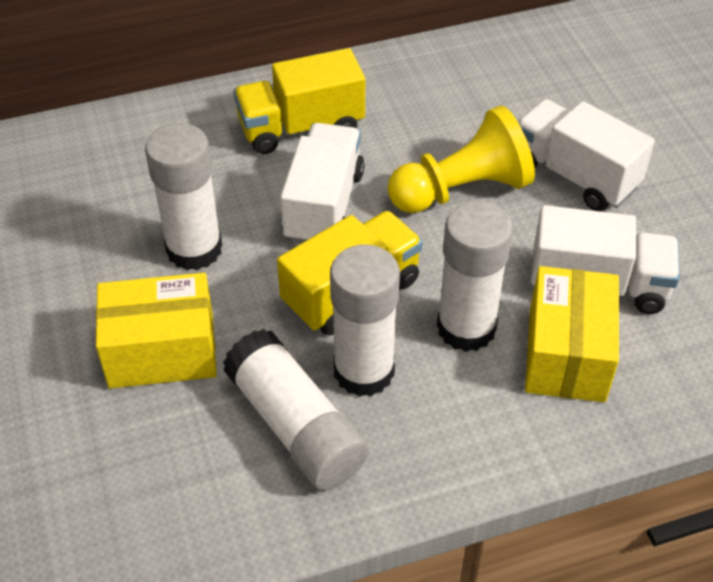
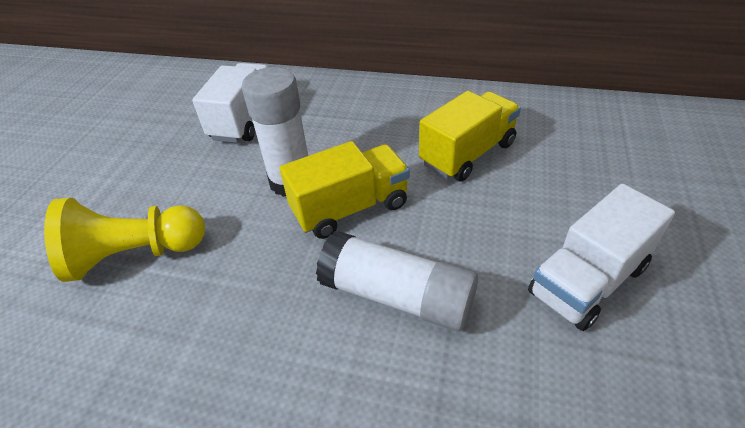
white glue stick: [145,123,222,270] [223,329,369,490] [330,245,400,397] [437,201,513,352] = 4 -> [242,67,308,197] [316,231,478,331] = 2
white truck: [280,123,364,244] [518,99,655,211] [531,205,680,314] = 3 -> [192,63,269,143] [528,184,675,331] = 2
yellow box: [96,273,217,388] [525,266,619,402] = 2 -> none = 0

